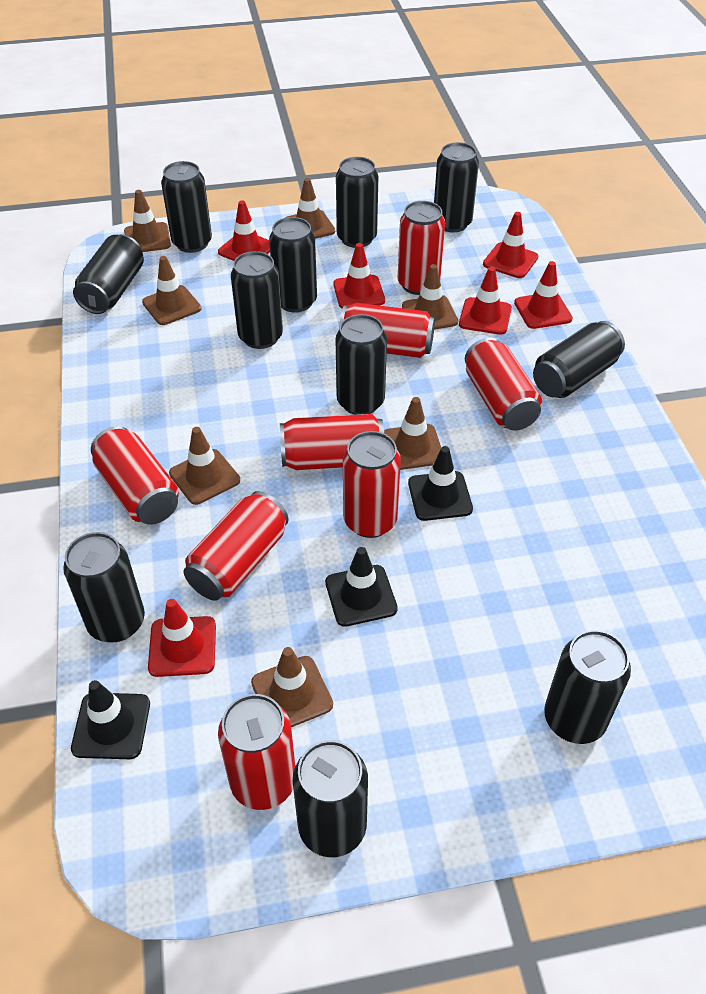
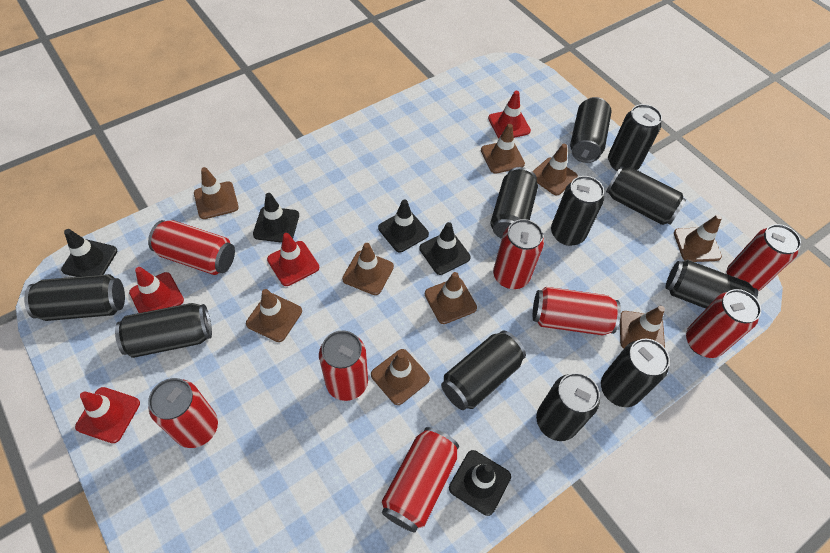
black traffic cone: [71,680,150,759] [325,547,398,627] [408,446,473,521] = 3 -> [61,229,117,277] [253,193,299,243] [378,199,429,252] [419,222,471,275] [449,450,511,516] = 5
brown traffic cone: [124,190,171,252] [142,256,201,325] [169,427,240,505] [251,647,333,727] [285,178,335,239] [384,397,441,470] [402,264,458,330] = 7 -> [194,167,239,219] [246,289,302,342] [342,243,394,295] [371,349,430,405] [425,272,477,324] [481,124,525,174] [533,144,578,195] [620,306,665,349] [674,214,722,262] = 9
red traffic cone: [148,599,216,677] [218,200,270,261] [333,243,385,309] [459,267,512,335] [483,212,538,278] [514,261,573,329] = 6 -> [75,387,140,443] [129,267,184,313] [267,233,319,286] [488,91,531,138] = 4

